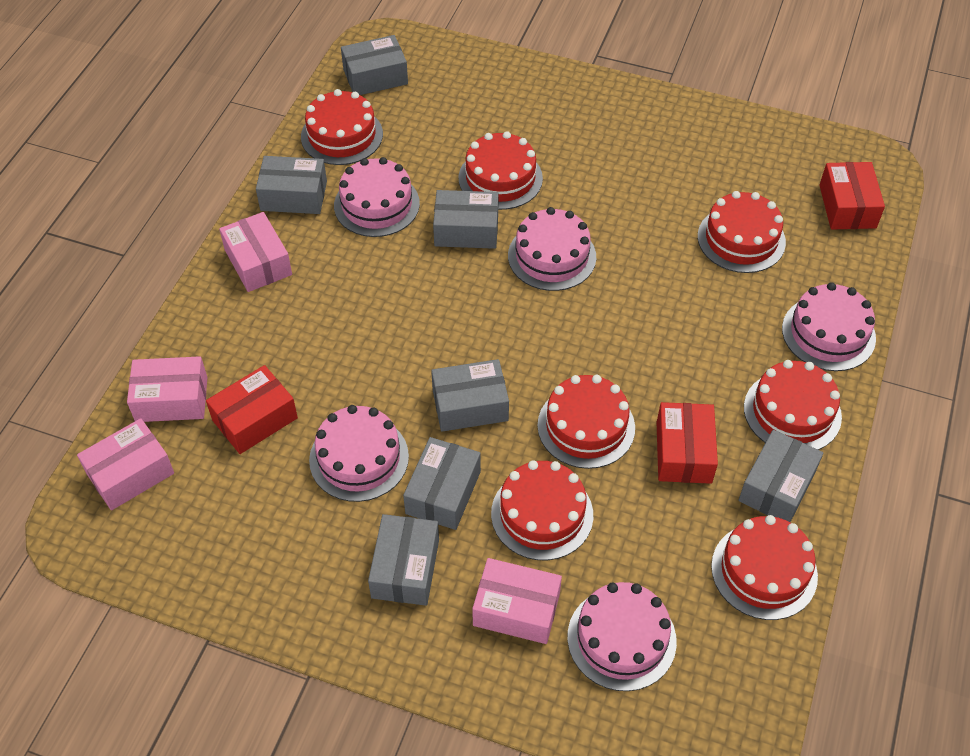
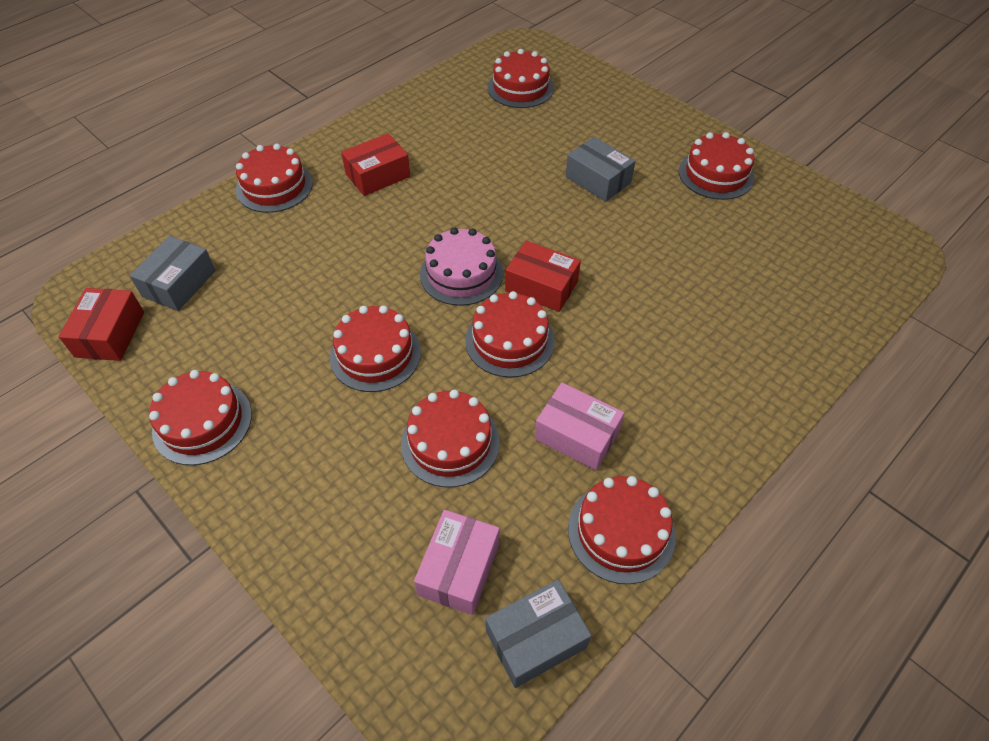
grey box: [256,156,327,214] [341,35,408,95] [368,514,439,606] [403,437,481,530] [431,359,509,432] [433,190,499,249] [738,430,823,522] = 7 -> [130,236,216,311] [485,579,592,688] [566,137,635,202] = 3
pink box: [77,418,174,510] [127,356,208,422] [219,212,292,292] [472,558,562,644] = 4 -> [414,510,500,615] [535,382,624,471] = 2
pink cake: [309,405,409,502] [334,157,420,237] [508,207,596,291] [567,582,677,691] [782,282,876,371] = 5 -> [420,227,503,306] = 1
red cake: [301,89,383,165] [459,131,543,210] [491,460,593,560] [537,375,635,469] [698,191,786,273] [711,515,818,620] [744,360,842,450] = 7 -> [149,370,252,465] [236,143,313,213] [330,305,421,392] [401,389,500,487] [465,291,555,377] [488,49,554,108] [568,476,676,584] [679,132,755,200] = 8

